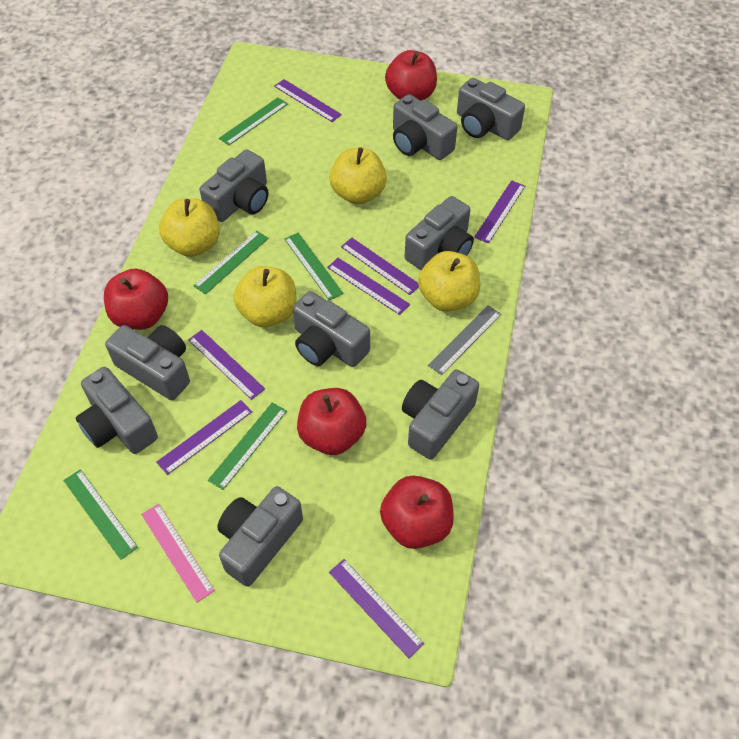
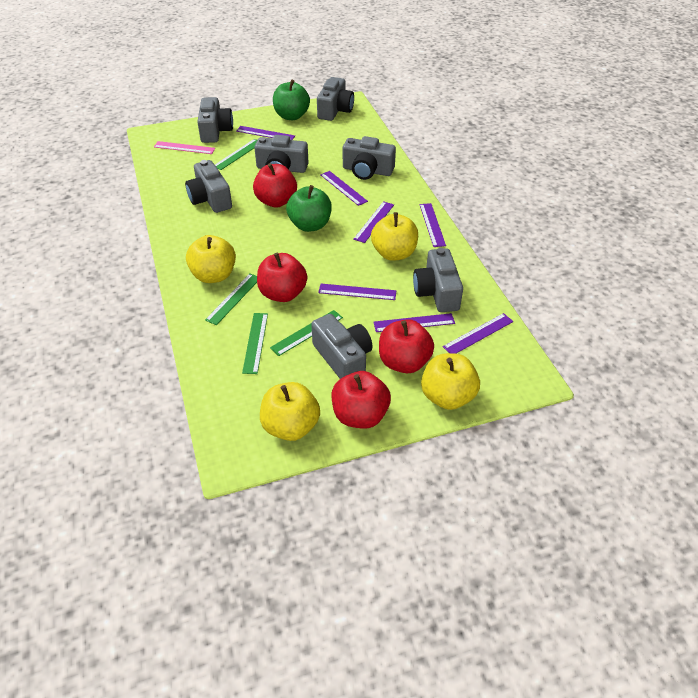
green apple: none = 0 -> [273,80,310,120] [286,185,332,232] = 2
green ruler: [63,469,138,560] [194,231,269,294] [208,402,287,490] [219,97,288,146] [284,233,344,300] = 5 -> [205,274,257,325] [215,139,257,170] [242,313,268,374] [270,310,343,356] = 4
grey camera: [76,367,158,454] [105,325,190,400] [200,149,268,222] [217,486,303,587] [293,291,370,367] [393,94,457,160] [402,369,479,460] [405,196,474,270] [457,78,525,140] = 9 -> [185,160,232,213] [197,97,233,143] [254,135,309,173] [311,314,372,379] [317,77,354,121] [343,136,396,180] [413,248,463,312] = 7
grey ruler: [428,305,501,375] = 1 -> none = 0

